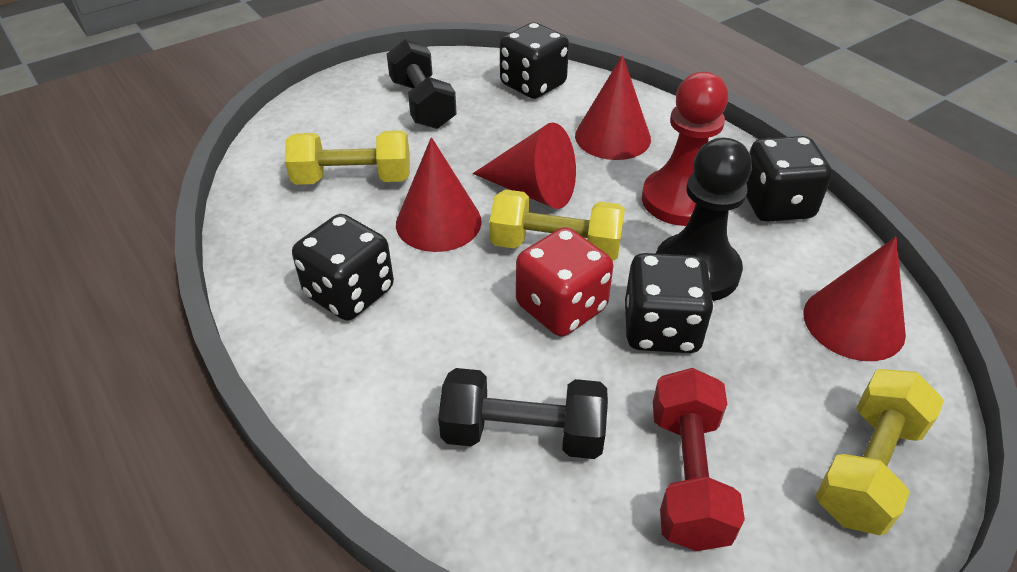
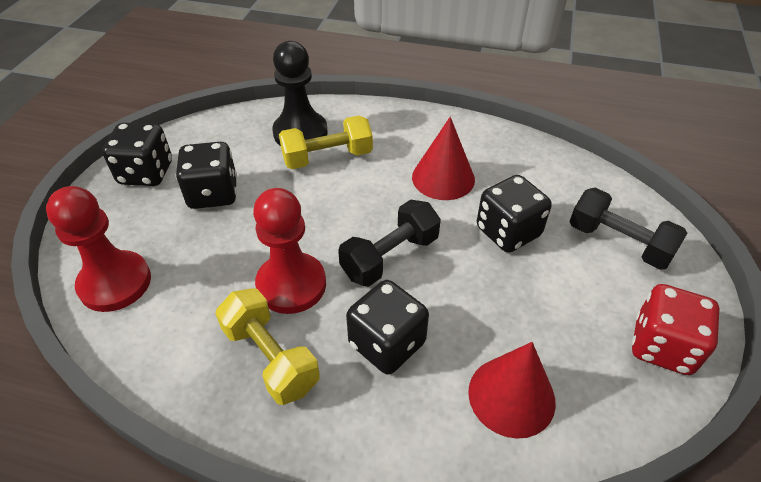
red cone: [396,137,482,252] [473,122,576,209] [575,55,651,160] [804,237,906,361] = 4 -> [412,117,475,200] [468,342,556,439] = 2
red dumbbell: [653,368,745,551] = 1 -> none = 0
red pawn: [642,72,728,226] = 1 -> [46,186,151,312] [253,188,326,314] = 2
yellow dumbbell: [285,130,410,185] [489,189,625,261] [816,369,944,535] = 3 -> [215,288,320,405] [279,116,373,169] = 2

